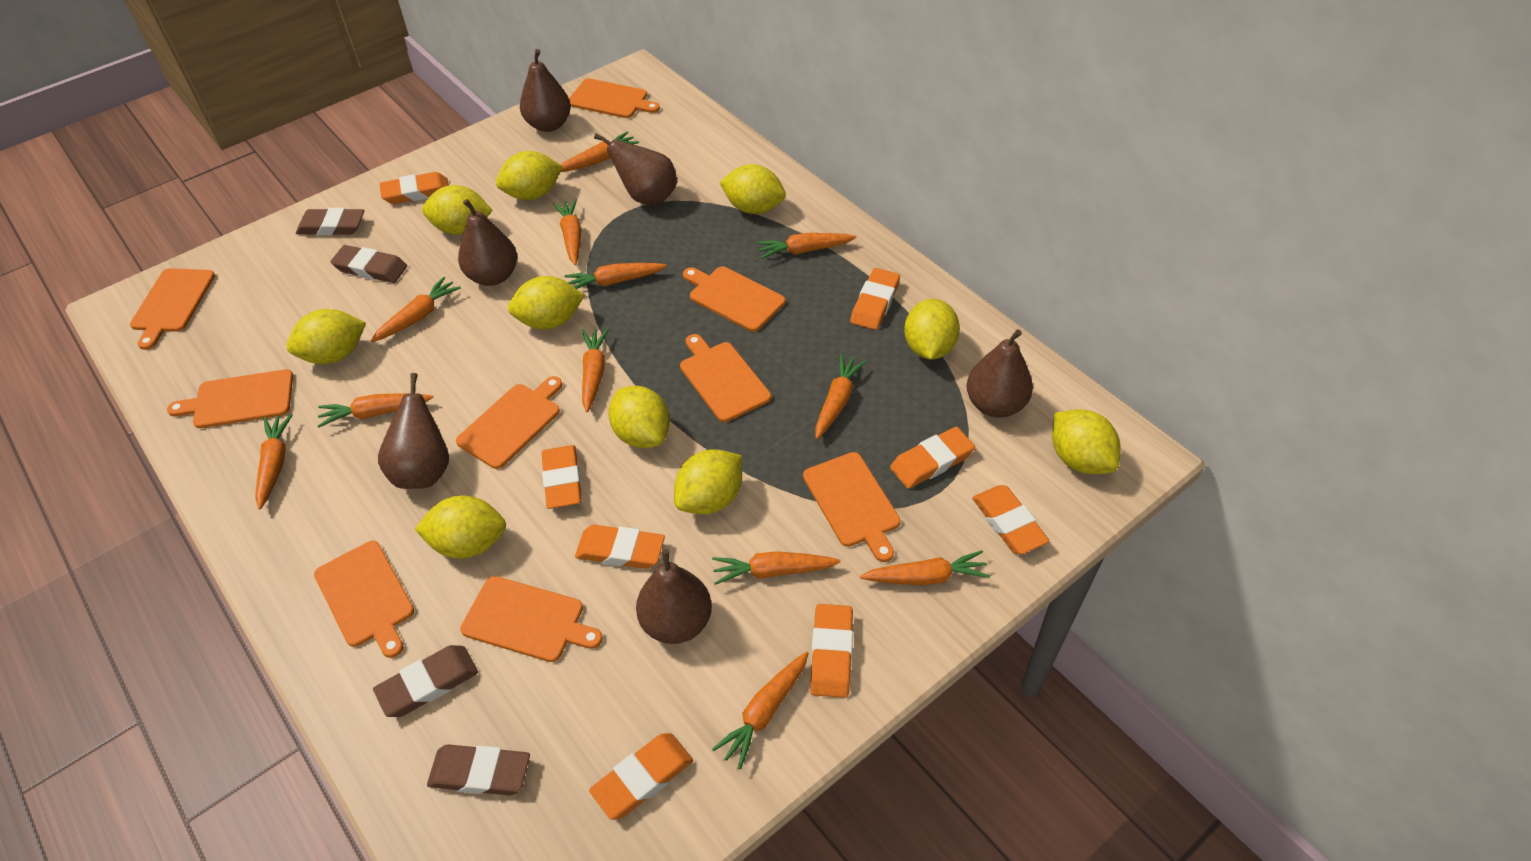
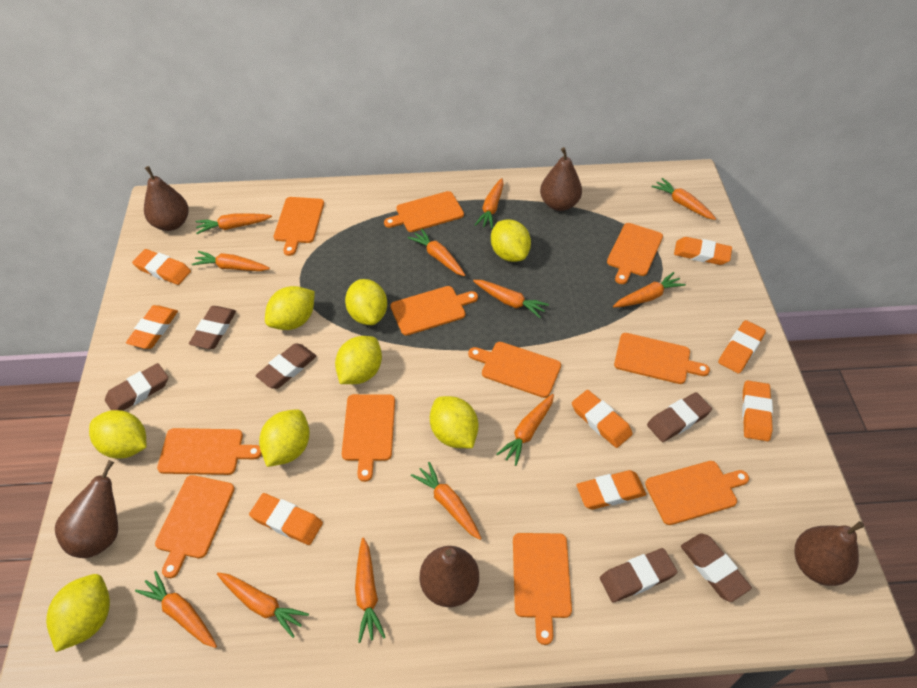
brown eraser: [296,208,364,236] [331,245,407,283] [373,645,478,717] [427,744,530,796] = 4 -> [105,363,168,411] [189,306,236,349] [255,343,316,389] [600,548,677,603] [647,392,712,442] [681,533,752,602] = 6
brown pear: [378,373,449,489] [458,199,517,286] [520,49,571,132] [594,133,677,205] [636,549,712,644] [966,329,1033,417] = 6 -> [55,460,118,558] [144,166,189,231] [420,546,479,607] [540,147,582,211] [795,521,864,586] = 5
orange cutting board: [130,268,215,350] [167,369,293,428] [314,541,414,658] [456,376,562,469] [460,576,603,662] [569,78,660,118] [680,334,771,422] [683,266,785,332] [803,452,900,562] = 9 -> [155,475,235,578] [157,428,262,475] [274,197,324,256] [342,394,395,482] [384,191,464,232] [390,286,478,336] [468,342,561,398] [513,533,572,645] [607,223,663,284] [614,333,710,384] [645,461,749,525] = 11
yellow lemon: [287,309,366,364] [415,495,506,558] [422,185,492,235] [496,151,563,200] [508,276,585,329] [608,386,670,448] [674,449,742,514] [719,164,786,214] [904,299,960,360] [1052,409,1120,474] = 10 -> [46,574,110,652] [89,410,146,459] [259,409,310,467] [265,286,315,330] [335,336,382,384] [345,279,387,325] [430,396,479,448] [491,219,531,262] = 8

